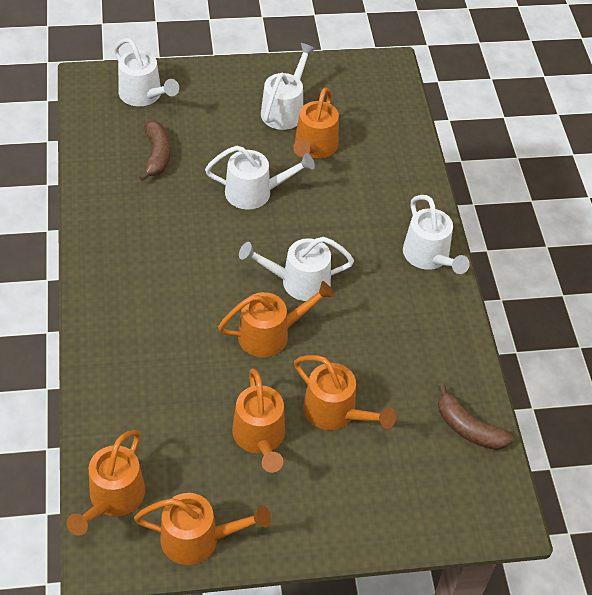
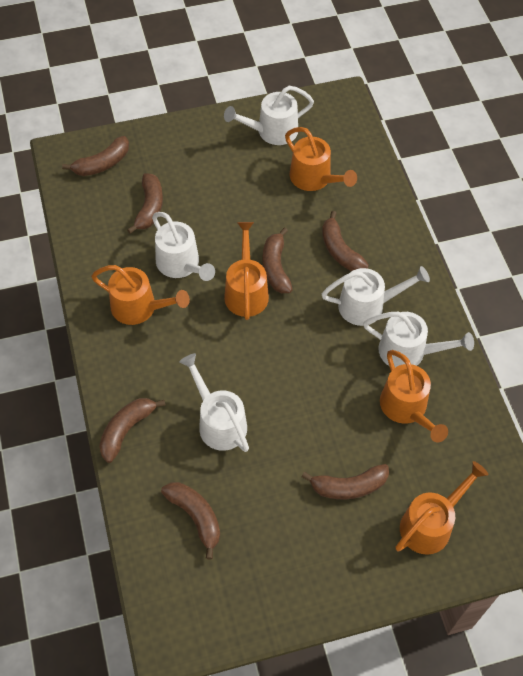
brown banana: [139,121,171,181] [438,384,514,450] = 2 -> [62,136,129,176] [99,398,165,463] [127,173,163,234] [161,482,220,559] [262,227,293,293] [302,464,389,499] [322,211,369,271] = 7
orange watering can: [67,430,145,536] [134,493,271,565] [218,281,334,357] [232,368,285,473] [293,87,339,159] [294,355,396,430] = 6 -> [91,265,190,325] [224,222,269,320] [285,127,357,191] [380,350,448,442] [395,461,488,555] = 5

